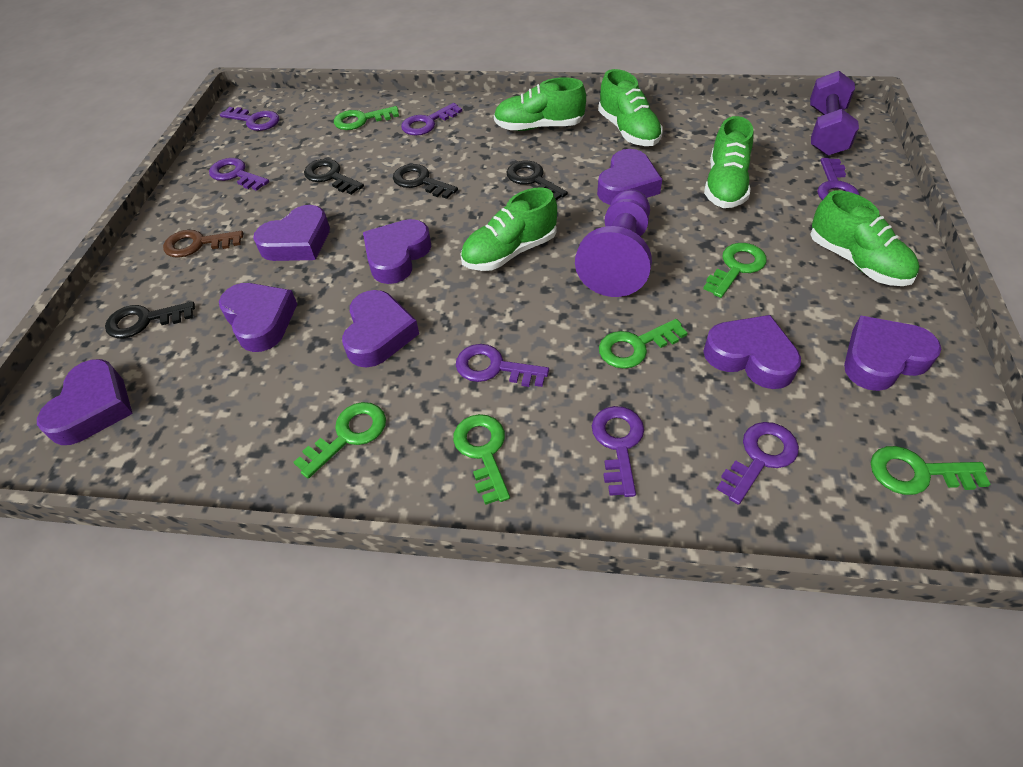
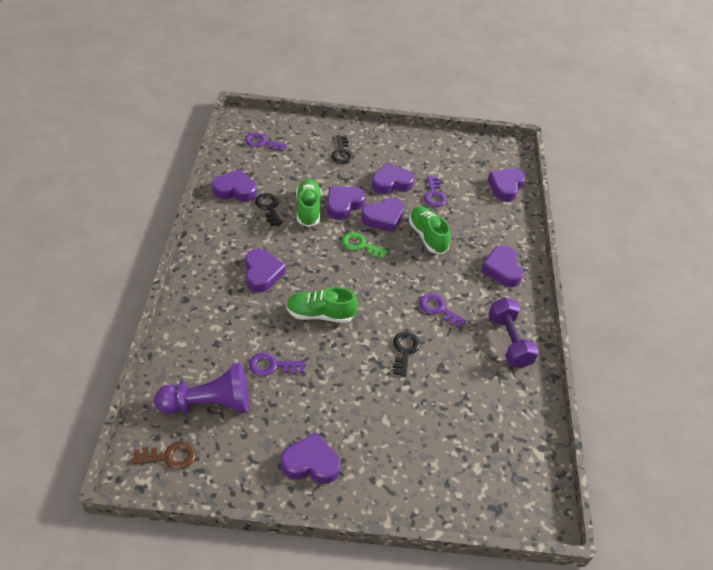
black key: [105,301,195,338] [304,159,364,195] [393,164,458,199] [507,161,568,200] = 4 -> [255,193,282,226] [331,135,353,164] [393,332,420,377] = 3
green key: [293,402,386,479] [334,106,399,130] [453,414,510,505] [599,319,687,369] [703,243,767,298] [871,446,991,495] = 6 -> [341,232,388,259] = 1
green shoe: [460,187,557,271] [494,77,586,131] [598,69,663,146] [704,116,753,208] [810,190,919,286] = 5 -> [286,287,358,323] [296,179,322,227] [409,206,451,254] = 3
purple key: [209,158,269,191] [220,107,279,131] [401,103,462,136] [456,344,549,387] [592,406,644,497] [717,422,799,505] [817,158,859,200] = 7 -> [245,133,287,152] [249,353,306,376] [419,294,467,328] [424,176,447,207] = 4

